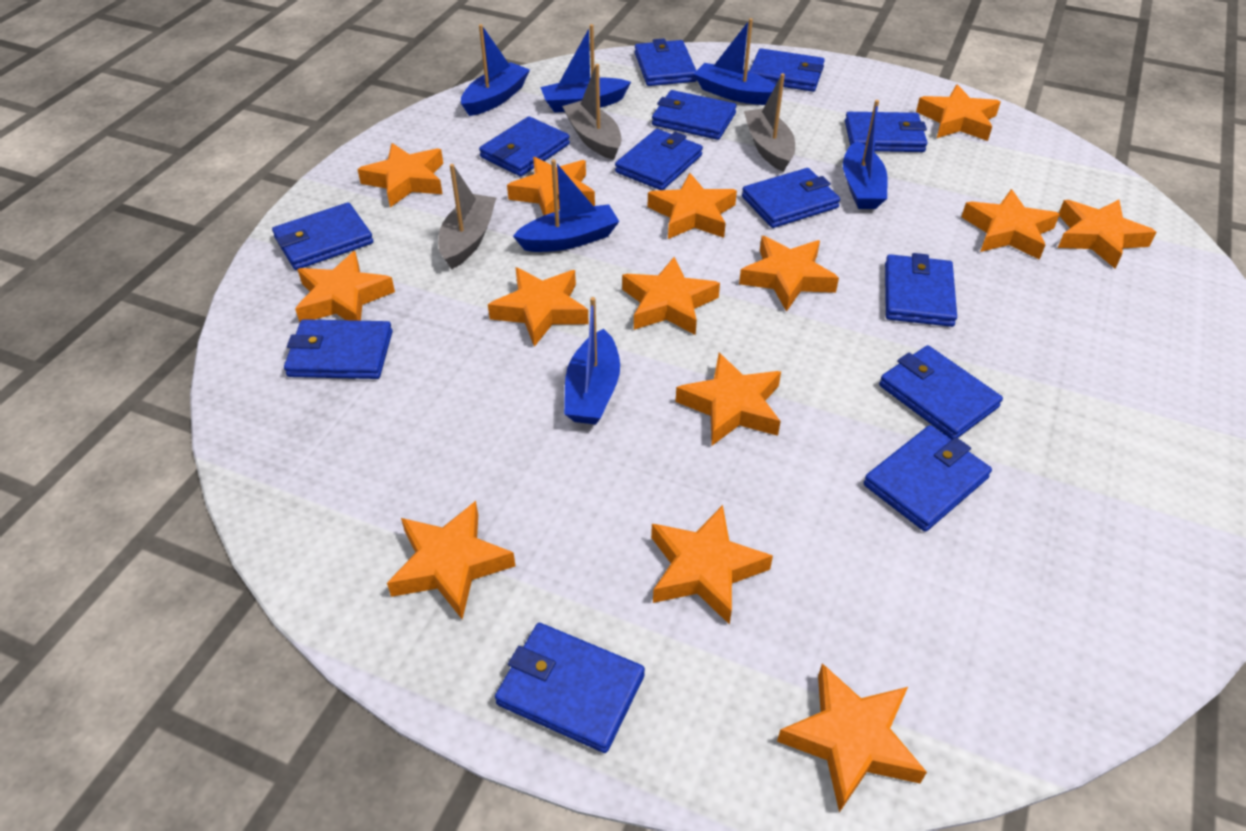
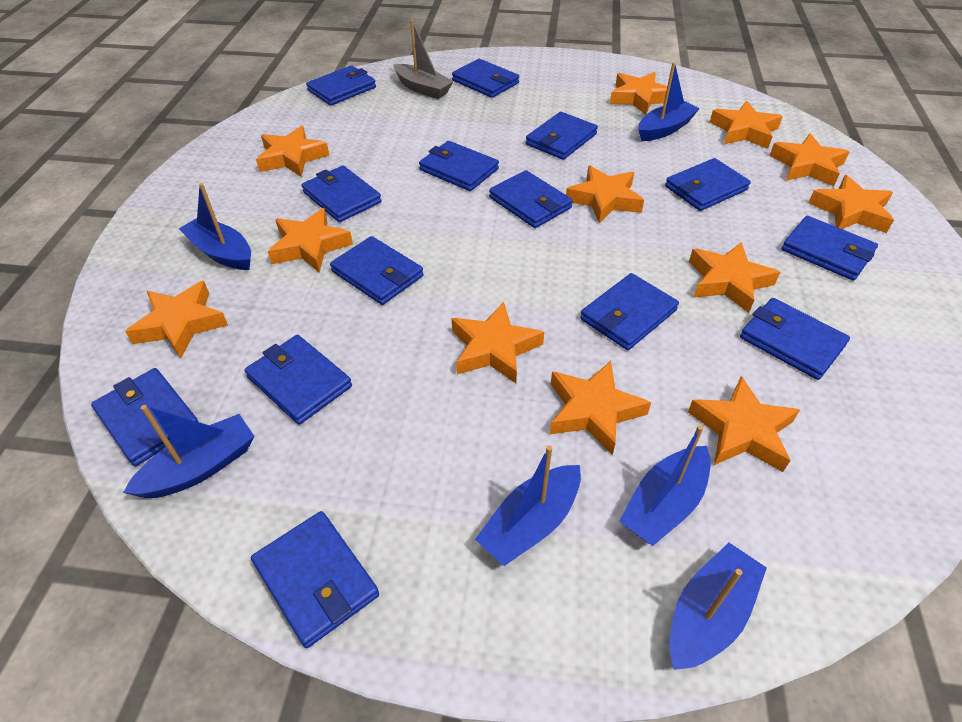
blue wallet: [272,202,373,270] [284,319,393,379] [479,116,570,176] [495,623,645,753] [615,129,703,190] [635,38,697,86] [652,90,737,140] [742,168,840,228] [749,48,825,92] [845,112,927,152] [864,425,992,532] [879,345,1003,439] [885,253,957,327] = 13 -> [91,368,198,466] [245,335,352,425] [251,511,379,648] [302,166,382,222] [306,65,376,106] [330,236,424,305] [419,141,499,191] [452,59,519,98] [489,170,573,228] [526,112,598,160] [580,273,679,350] [665,158,751,211] [740,298,850,380] [782,216,878,281] = 14
grey boat: [438,164,496,269] [562,64,621,160] [744,73,795,172] = 3 -> [393,20,454,99] = 1
orange star: [295,251,395,322] [357,143,443,207] [387,501,515,619] [488,267,589,347] [507,157,595,216] [622,257,720,335] [648,173,737,239] [651,505,773,625] [676,353,781,446] [739,236,839,312] [777,663,927,812] [916,84,1001,141] [961,189,1060,260] [1058,199,1156,268] = 14 -> [125,281,228,359] [256,126,329,177] [268,208,353,272] [452,302,544,383] [550,361,651,455] [566,166,644,223] [610,72,667,115] [688,376,800,472] [689,242,780,313] [710,101,783,149] [769,133,849,186] [808,175,894,233] = 12

